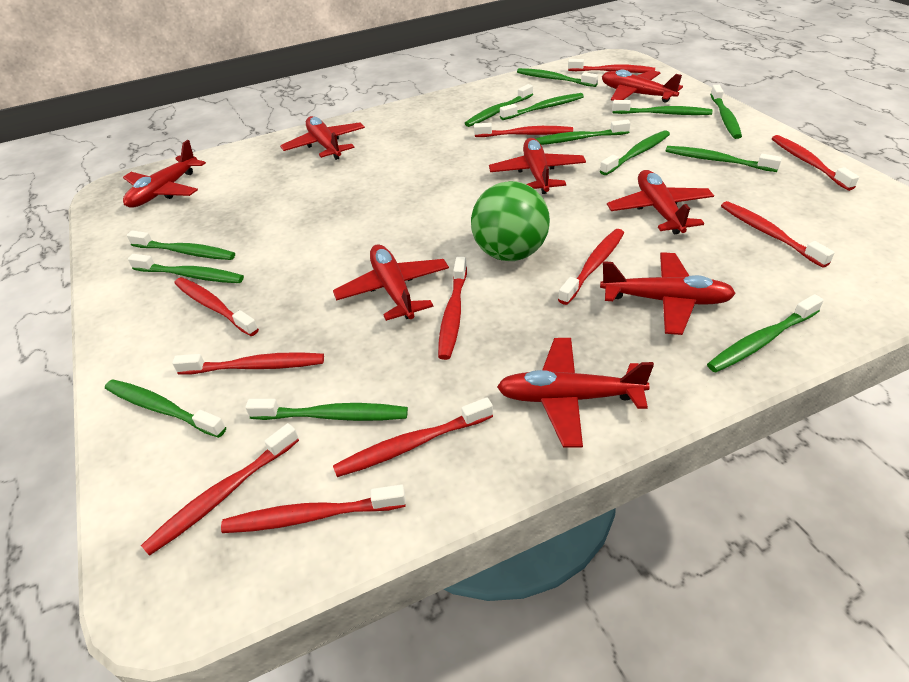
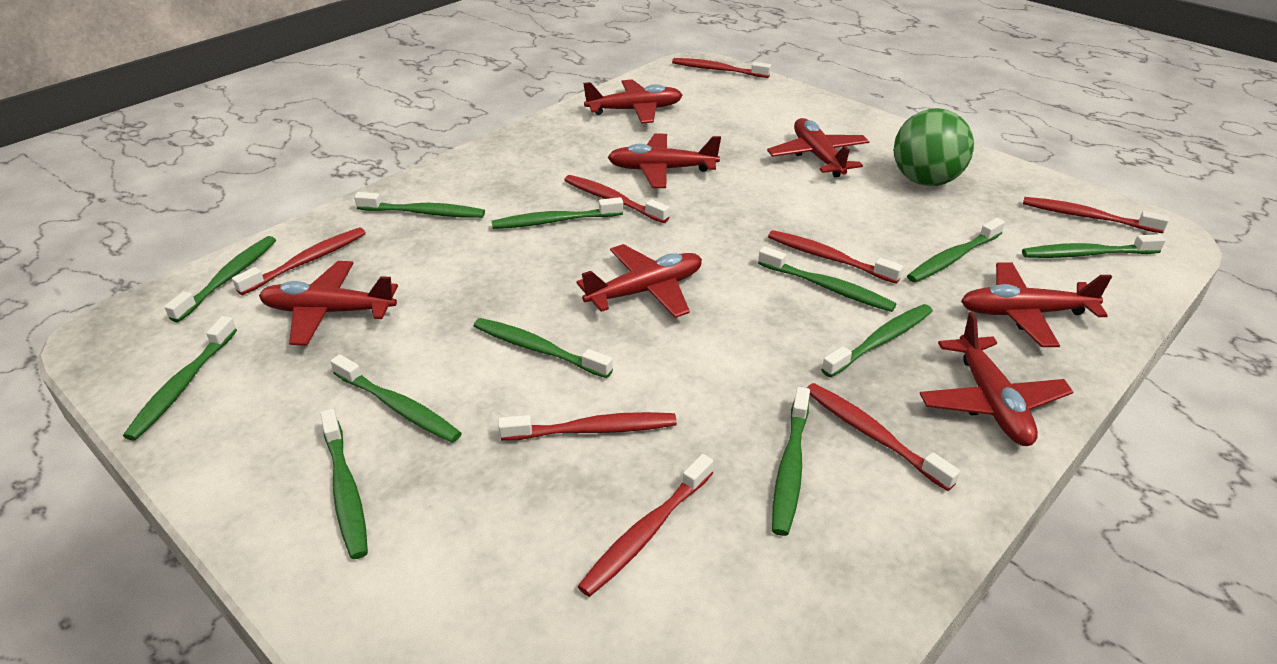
green toothbrush: [105,379,226,438] [127,231,235,260] [128,254,244,283] [245,399,408,421] [465,84,533,127] [500,93,584,120] [517,68,598,87] [535,119,631,145] [600,130,670,175] [612,100,713,115] [666,146,782,172] [707,294,824,373] [710,85,742,139] = 13 -> [123,316,237,441] [164,236,276,322] [320,409,368,559] [330,354,462,443] [354,192,485,218] [474,318,613,378] [492,197,623,229] [758,246,897,312] [772,387,810,536] [821,304,933,378] [907,218,1005,283] [1022,234,1166,258] = 12
red plane: [123,140,206,208] [280,116,365,160] [333,244,449,321] [489,138,586,194] [497,338,654,447] [600,252,736,335] [602,70,683,103] [607,170,714,234] = 8 -> [259,261,398,346] [576,244,702,318] [583,79,682,124] [607,134,721,188] [767,118,870,177] [919,312,1073,446] [961,262,1112,347] = 7
red toothbrush: [141,423,299,556] [172,352,324,375] [174,277,259,336] [221,485,406,533] [333,397,493,477] [438,257,467,360] [474,123,573,137] [558,229,624,305] [568,59,655,73] [721,201,835,268] [772,135,859,191] = 11 -> [232,227,366,295] [498,412,677,441] [564,175,669,223] [577,454,713,597] [672,58,771,78] [768,230,903,284] [807,383,960,491] [1023,197,1169,233] = 8

